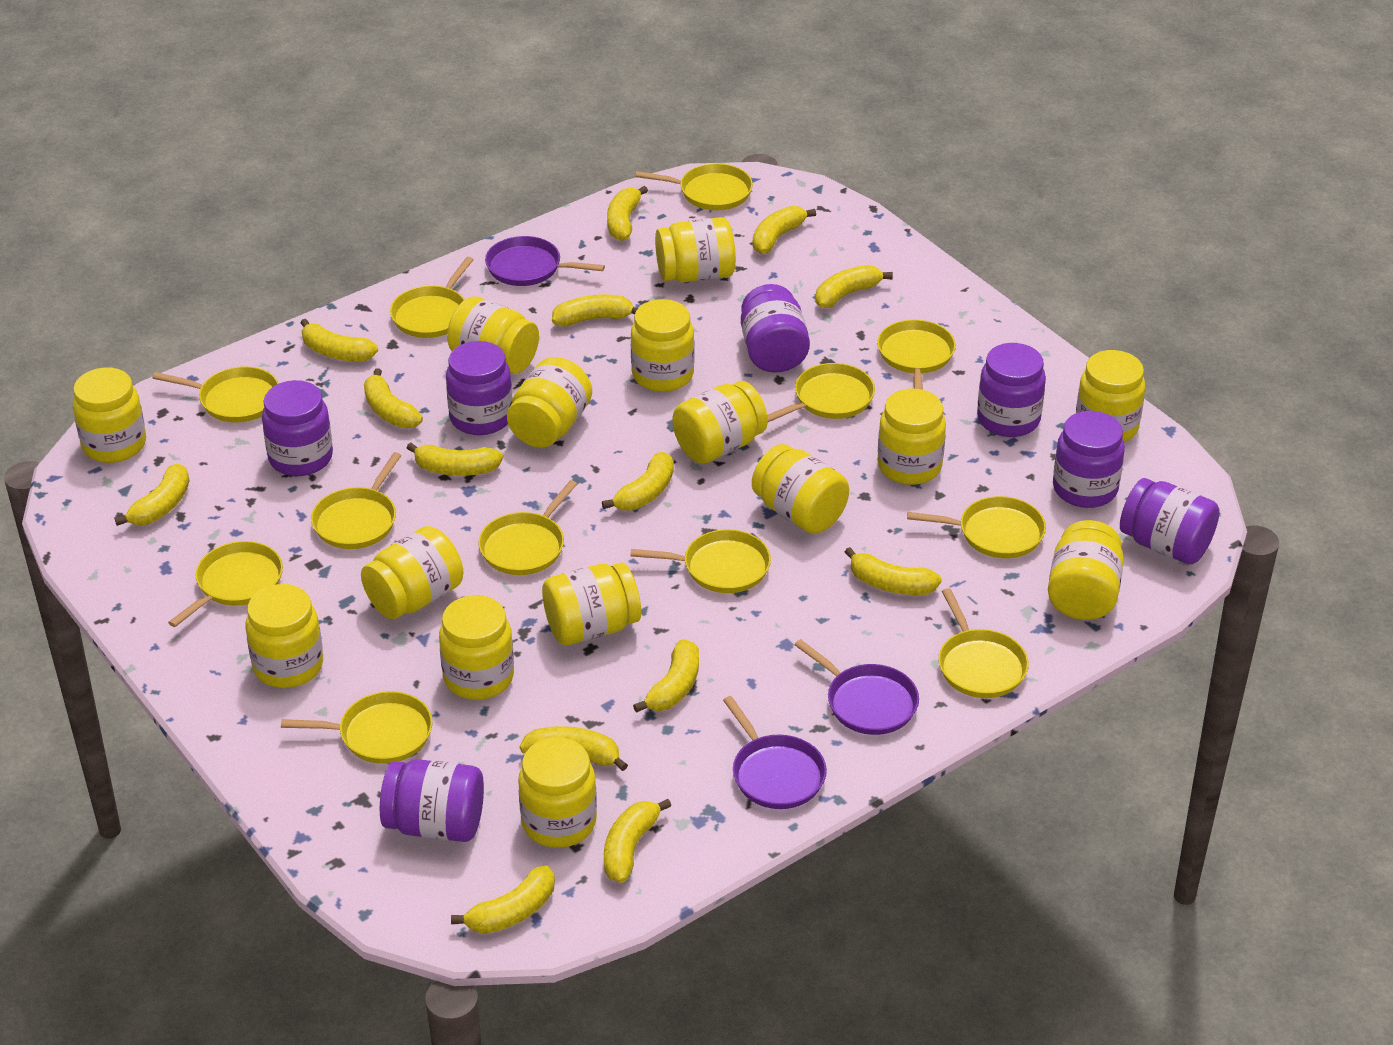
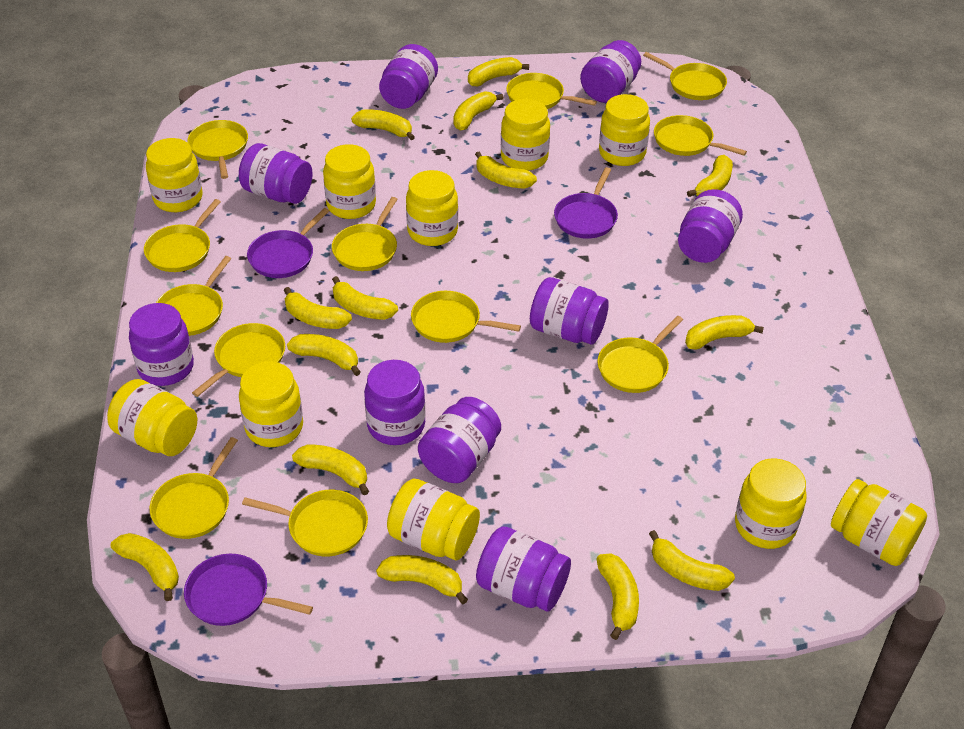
purple jar: [262,380,333,476] [380,759,484,842] [446,341,513,435] [741,284,810,373] [977,343,1046,437] [1053,411,1125,508] [1120,478,1220,564] = 7 -> [129,303,194,386] [239,143,313,204] [364,360,426,445] [379,44,438,109] [418,397,501,483] [476,526,571,612] [530,277,609,345] [580,40,641,103] [678,189,743,263] = 9
yellow jar: [73,368,146,463] [245,584,323,688] [361,526,463,619] [439,595,514,700] [447,296,539,374] [507,357,592,448] [518,737,597,848] [542,563,641,646] [631,299,695,392] [655,217,736,283] [672,381,768,464] [752,444,849,534] [877,389,946,485] [1048,520,1124,620] [1076,350,1145,442] = 15 -> [107,379,197,456] [146,138,203,212] [239,361,303,447] [323,144,376,219] [387,479,480,560] [406,170,458,246] [501,99,550,171] [599,94,650,166] [735,458,807,549] [831,479,927,566] = 10

